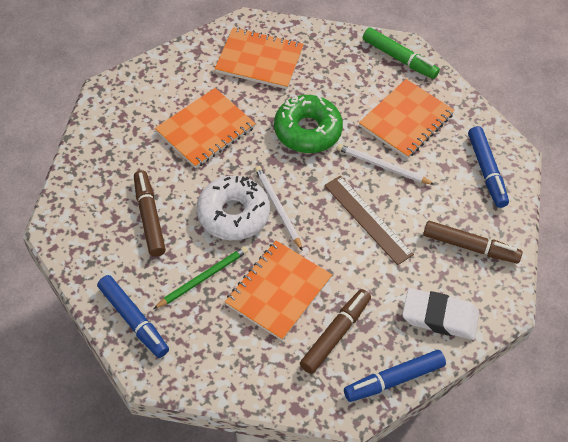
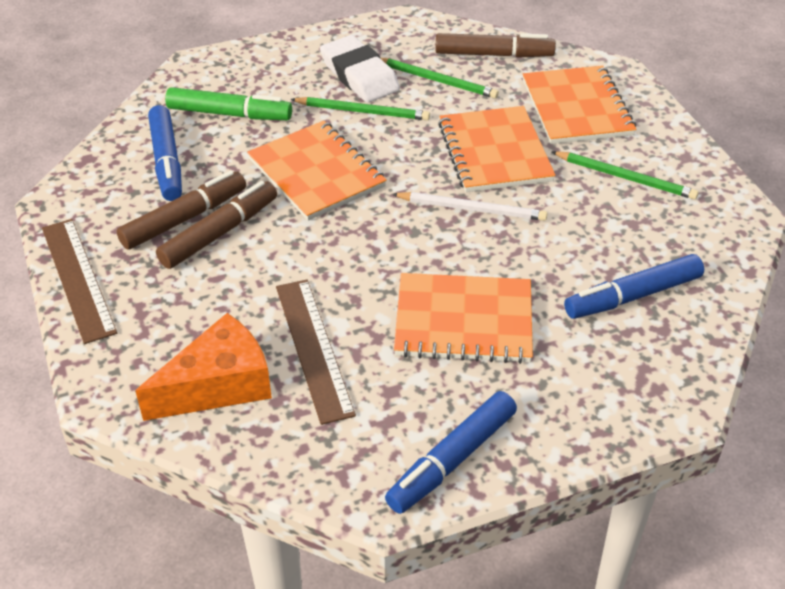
brown ruler: [324,176,414,265] = 1 -> [42,219,117,344] [276,280,356,425] = 2
green donut: [274,95,343,153] = 1 -> none = 0
green pencil: [154,246,248,309] = 1 -> [290,97,430,120] [381,58,499,99] [552,151,699,200] = 3
orange cheese: none = 0 -> [135,313,272,421] = 1
white donut: [197,176,270,240] = 1 -> none = 0
white pencil: [255,166,303,251] [337,144,435,185] = 2 -> [392,192,547,221] = 1

